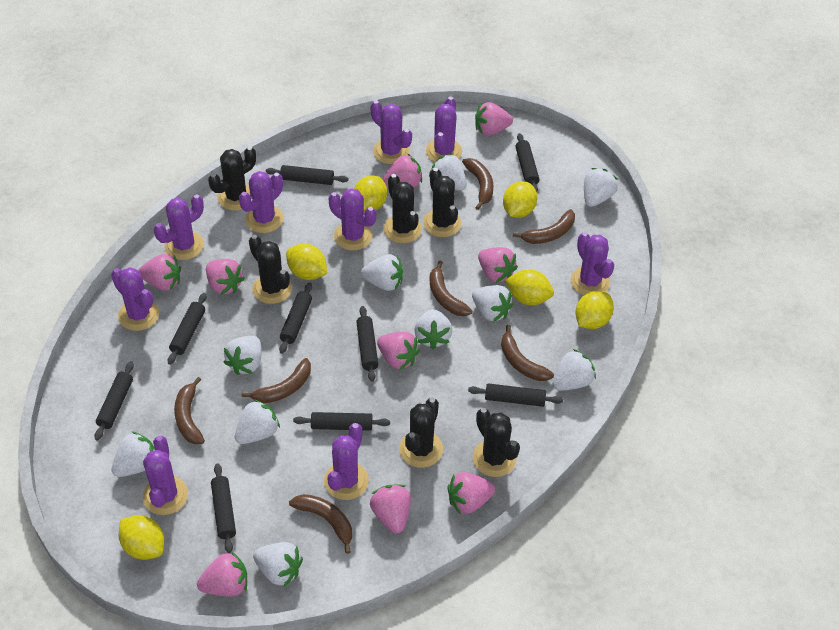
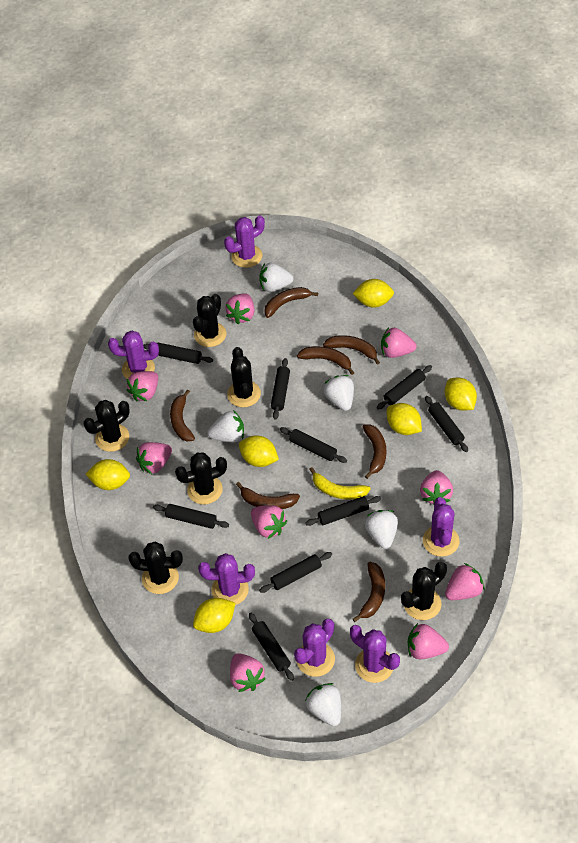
purple cactus: [111,267,159,331] [143,436,188,515] [154,194,204,260] [239,171,284,233] [324,423,369,500] [329,188,376,250] [371,100,412,164] [426,97,462,162] [570,232,614,295] = 9 -> [108,331,159,379] [198,553,255,605] [224,215,265,268] [294,619,335,677] [350,625,400,683] [423,497,459,557] = 6
white strawberry: [111,431,155,477] [223,336,262,375] [235,399,280,444] [253,542,303,587] [361,254,403,291] [414,309,452,350] [429,153,467,191] [472,285,513,322] [553,349,596,391] [584,168,618,207] = 10 -> [208,410,244,443] [259,263,293,292] [305,683,341,726] [324,375,354,411] [365,510,398,549] = 5
yellow banana: none = 0 -> [309,467,371,500] = 1

